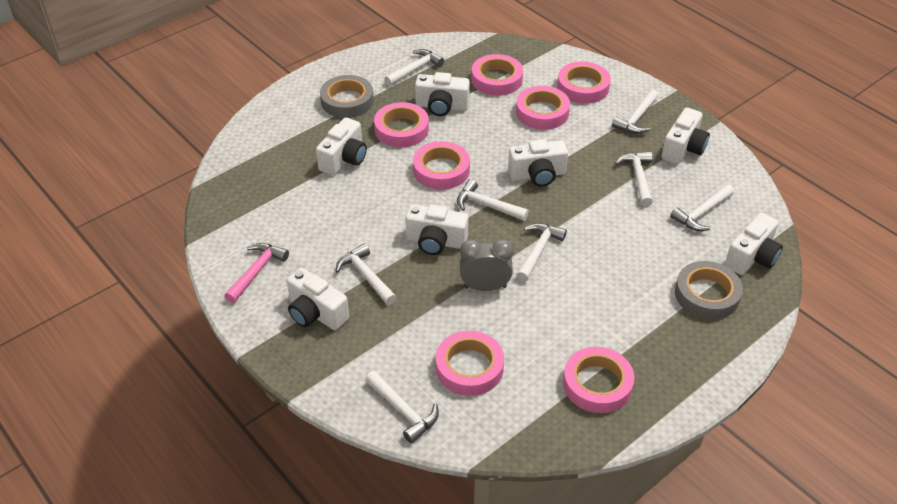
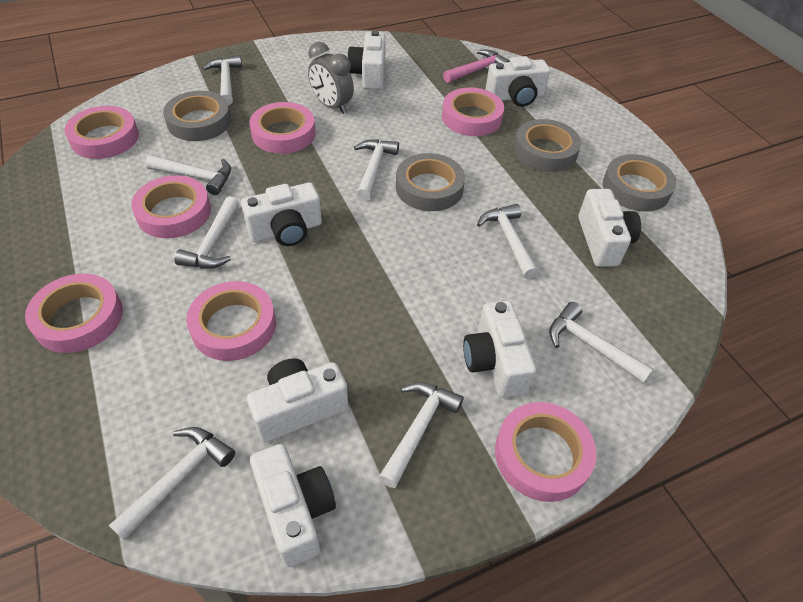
grey tape: [320,75,374,118] [675,261,743,319] = 2 -> [163,91,231,141] [396,153,465,211] [514,119,581,172] [603,154,677,212] = 4

